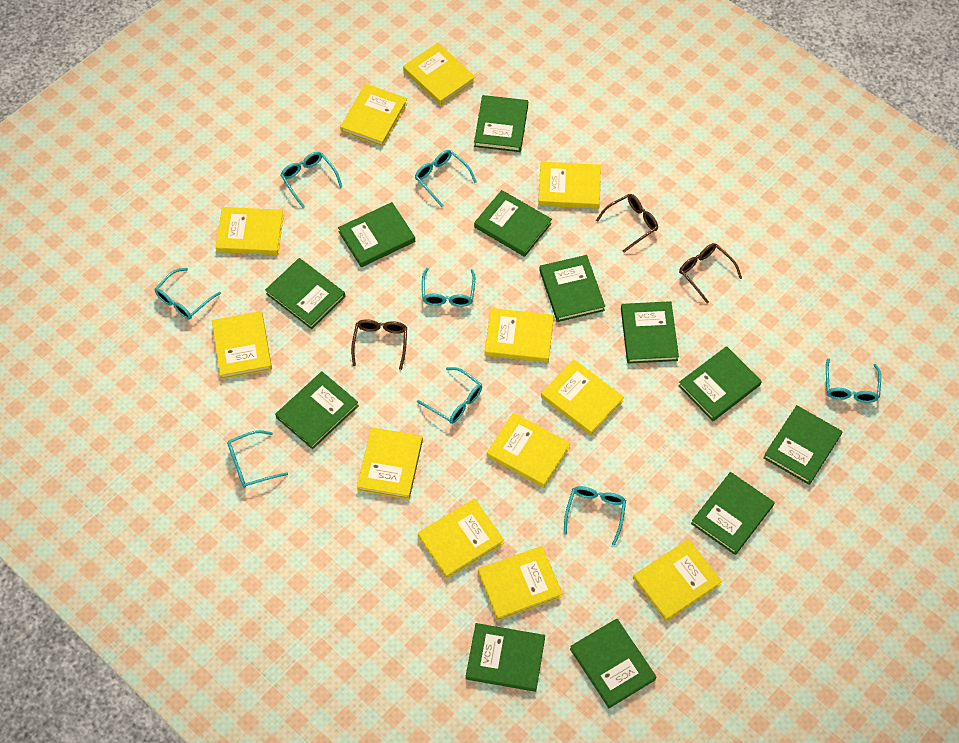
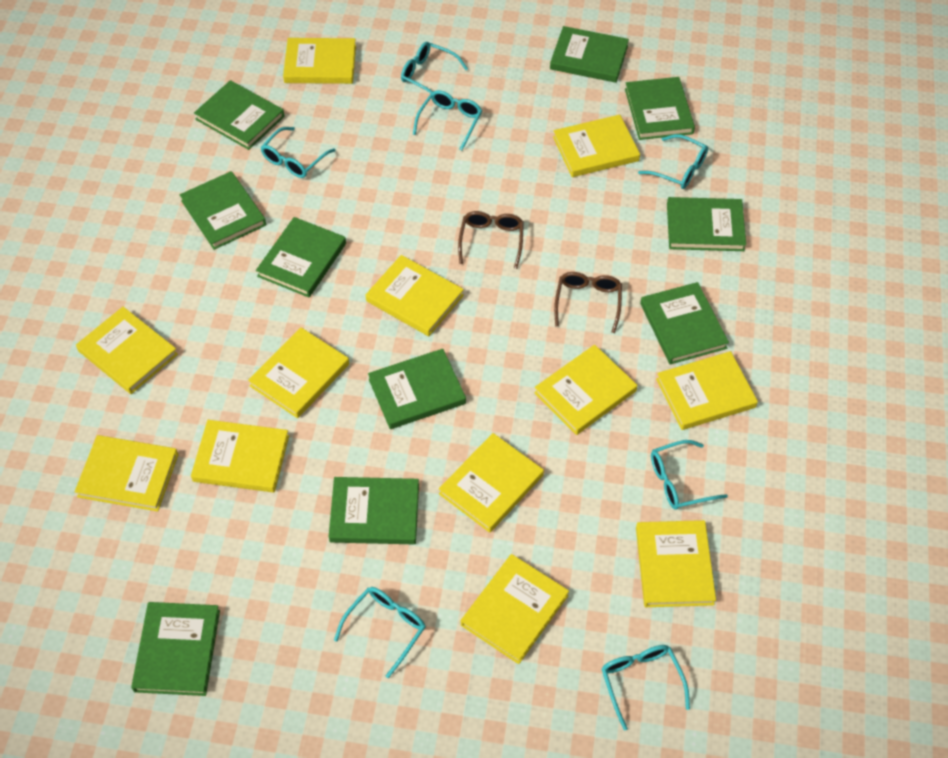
brown glasses: [351,319,407,370] [596,194,658,252] [679,243,742,303] = 3 -> [458,211,524,269] [554,272,622,333] = 2
green book: [265,258,345,329] [275,372,359,449] [338,202,415,267] [466,623,545,692] [474,95,528,152] [474,190,552,257] [539,255,605,322] [570,619,656,708] [621,301,679,364] [678,346,762,421] [691,472,775,555] [763,405,842,485] = 12 -> [131,602,220,696] [180,171,266,250] [194,80,285,150] [256,217,346,297] [328,477,419,544] [368,349,466,429] [550,26,629,83] [625,77,695,140] [640,282,729,365] [667,197,746,251] = 10
turquoise glasses: [155,268,221,320] [227,430,288,488] [281,152,342,208] [415,150,477,207] [417,367,482,424] [422,268,475,307] [564,486,626,546] [826,358,881,403] = 8 -> [260,127,336,178] [334,587,425,678] [401,42,468,93] [413,90,482,151] [602,645,690,731] [638,134,708,189] [651,440,728,510] = 7

